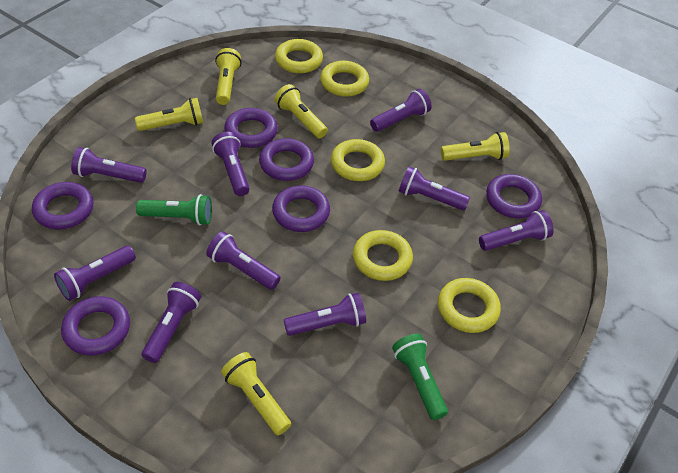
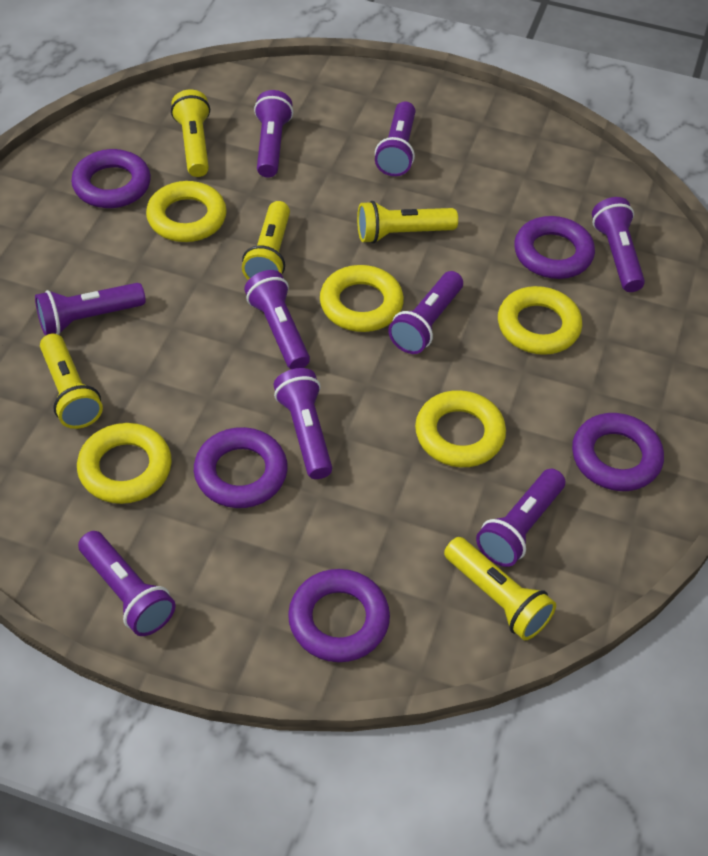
green flashlight: [136,194,212,226] [392,334,448,420] = 2 -> none = 0
purple ring: [32,182,93,229] [61,296,130,356] [224,108,278,148] [259,138,314,181] [272,185,330,232] [486,174,542,218] = 6 -> [71,149,151,208] [194,427,288,508] [288,569,390,662] [514,216,595,279] [572,413,664,491] = 5

